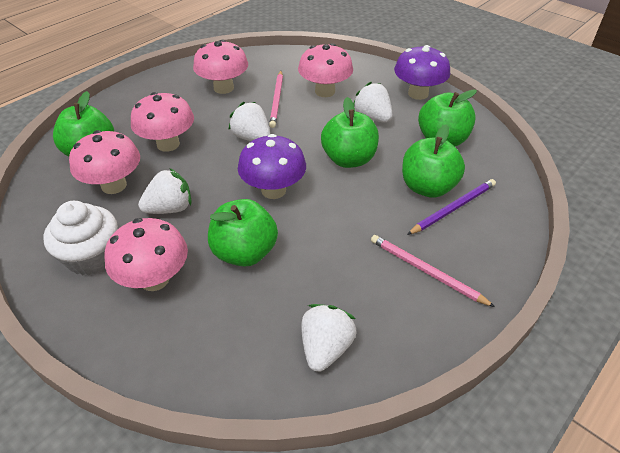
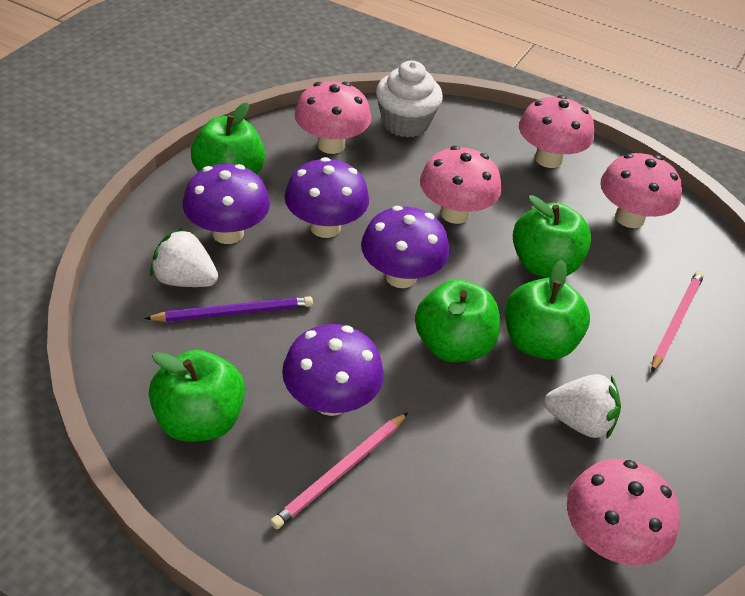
purple mushroom: [238,134,306,199] [394,45,450,100] = 2 -> [183,164,270,244] [282,324,384,416] [284,157,369,238] [361,206,449,288] = 4
white strawberry: [138,168,191,214] [228,102,270,141] [301,304,356,372] [353,82,393,123] = 4 -> [150,228,218,287] [544,374,621,440] = 2

